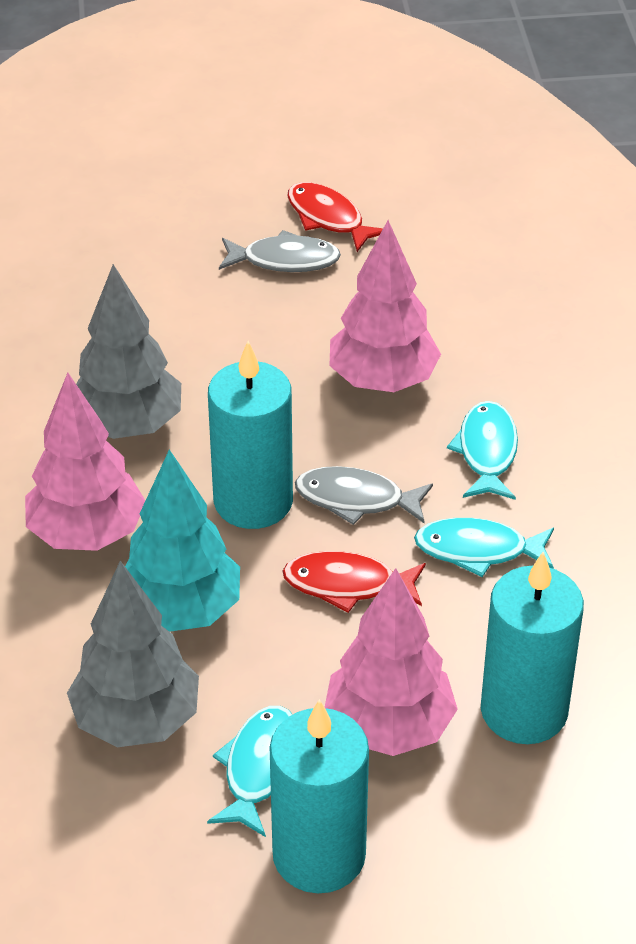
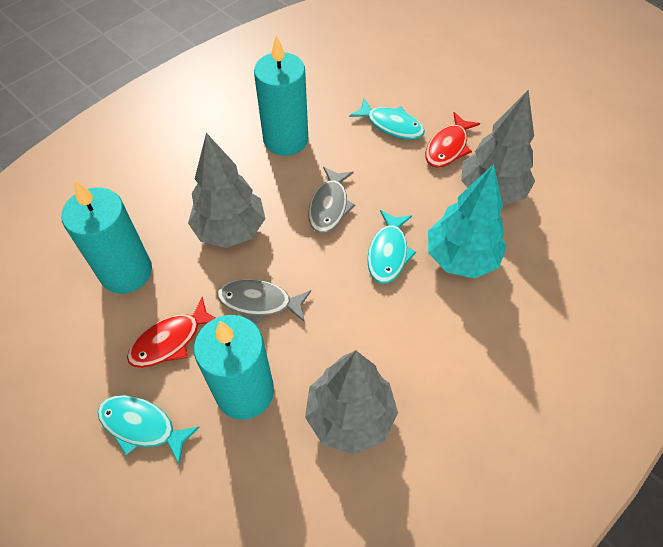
grey tree: [67,561,199,747] [76,264,181,439] = 2 -> [188,133,266,248] [305,350,398,455] [461,90,535,205] = 3
pink tree: [25,373,146,551] [325,568,458,756] [330,220,441,392] = 3 -> none = 0

